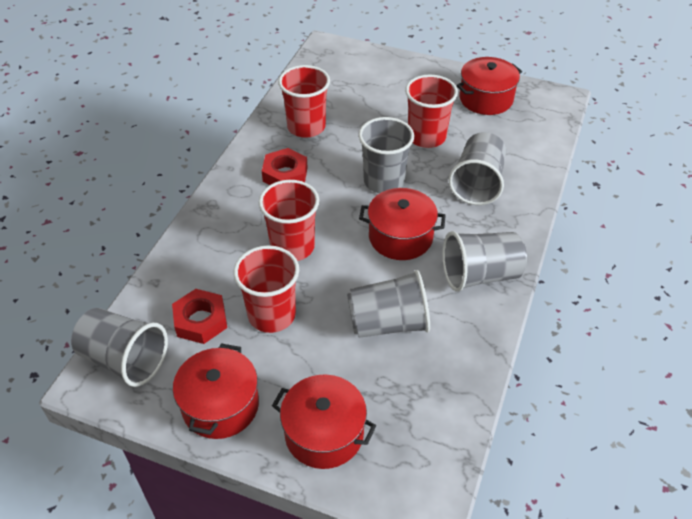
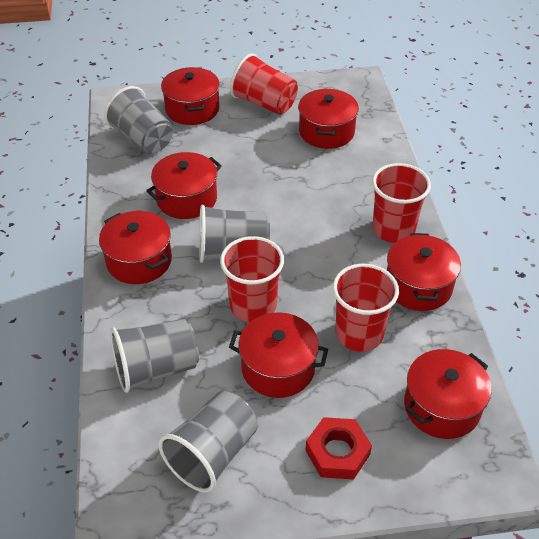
grey cup: [71,308,168,387] [347,270,430,338] [359,117,414,193] [443,231,527,292] [449,132,506,205] = 5 -> [104,86,173,154] [110,319,199,393] [158,391,258,493] [199,205,270,263] = 4
red nut: [172,289,227,344] [262,148,308,185] = 2 -> [305,417,372,480] = 1
red pot: [173,343,259,439] [272,375,376,469] [359,188,446,260] [456,57,522,115] = 4 -> [99,211,172,284] [146,152,222,219] [161,67,220,125] [229,312,328,398] [298,89,359,149] [387,233,461,311] [404,349,492,439] = 7

